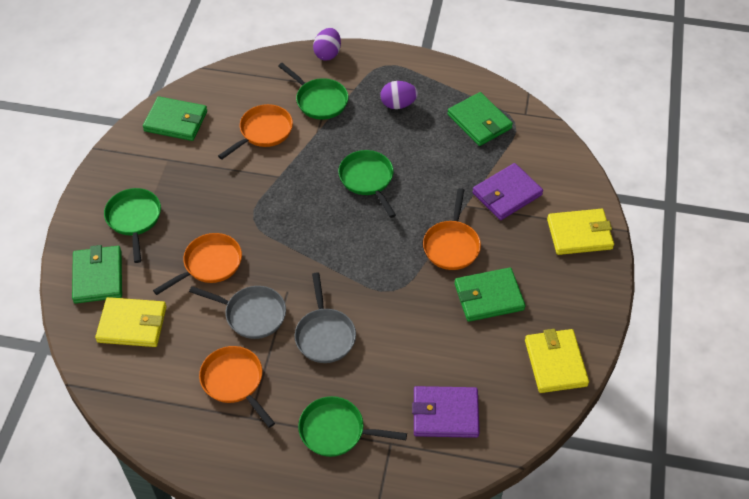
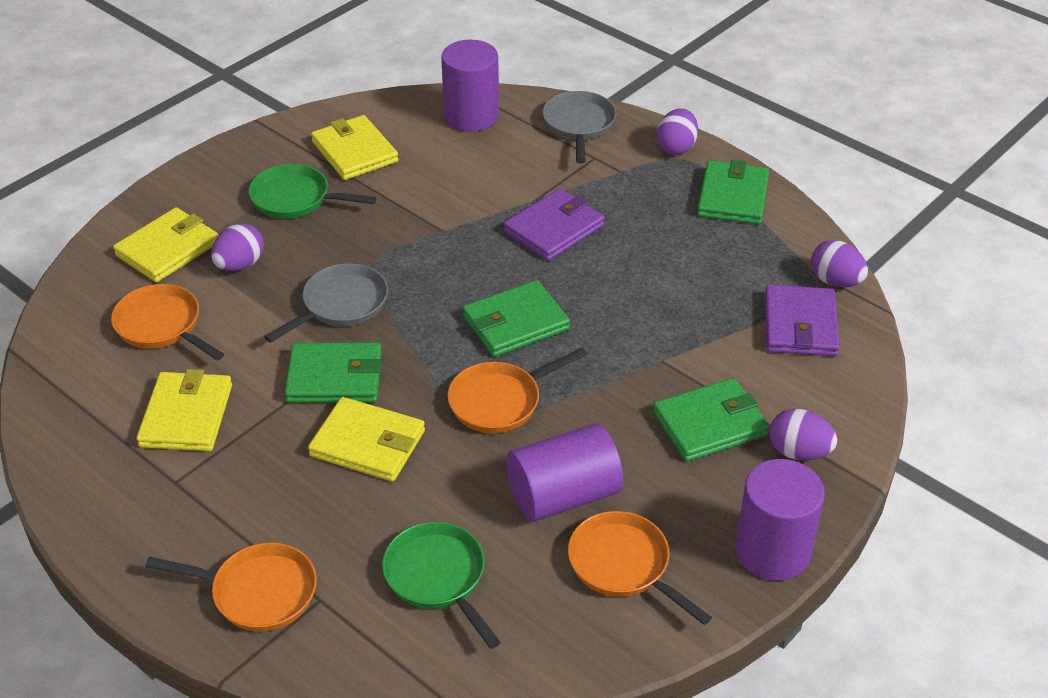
green pan: [104,188,161,263] [278,63,348,120] [298,396,407,457] [338,150,396,218] = 4 -> [249,164,376,219] [382,522,501,649] = 2
purple cylinder: none = 0 -> [441,40,499,131] [506,423,623,522] [735,459,825,581] = 3
purple egg: [313,28,341,61] [380,81,418,109] = 2 -> [211,224,264,271] [656,108,698,155] [769,409,837,461] [811,240,868,287] = 4
yellow wallet: [95,297,166,347] [525,329,589,393] [547,209,614,255] = 3 -> [113,207,218,282] [136,369,232,451] [308,397,425,482] [311,115,398,180] = 4

